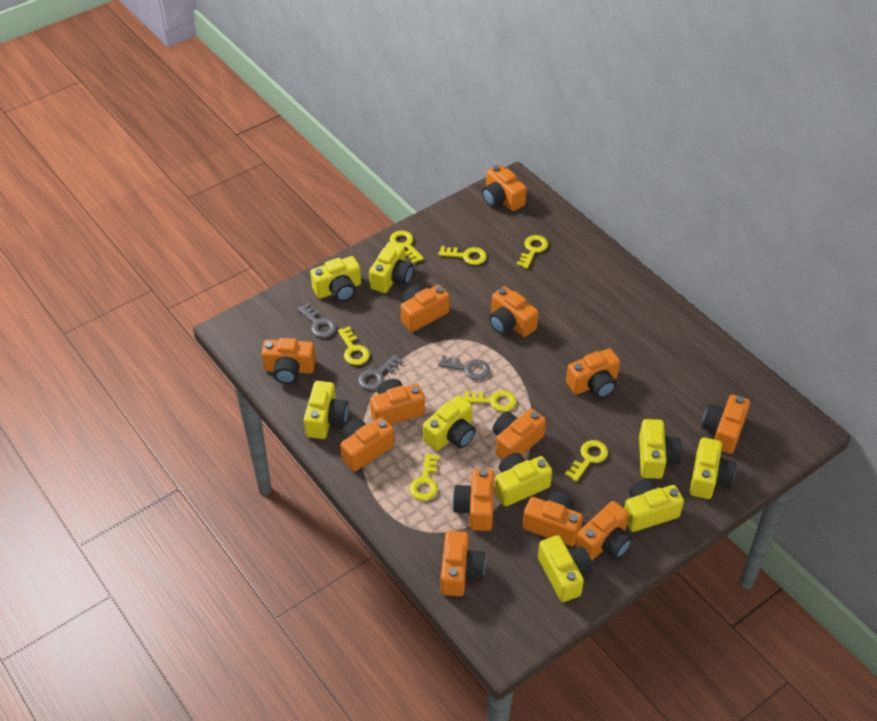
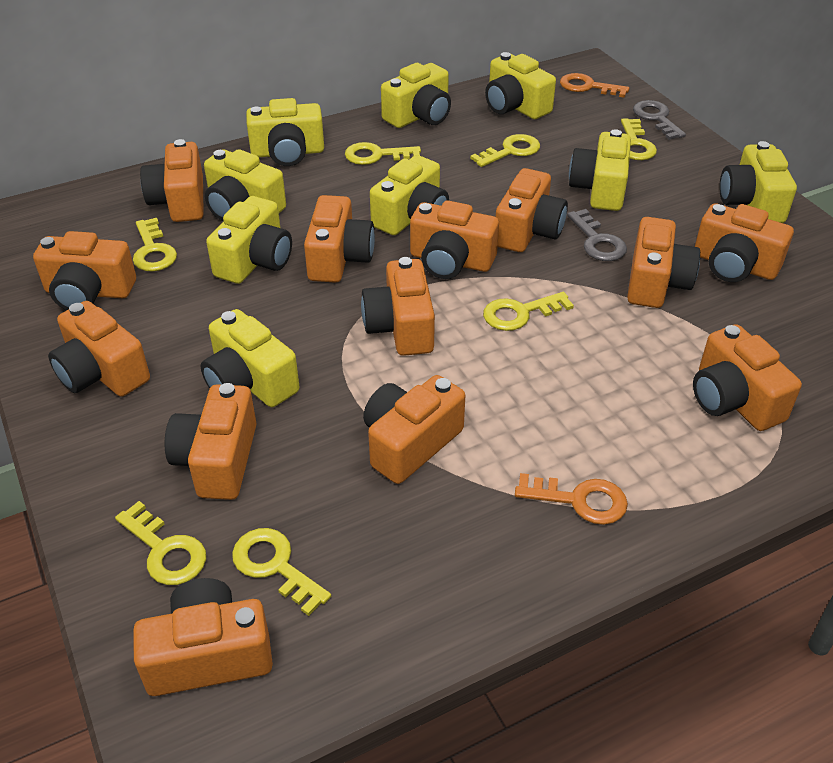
grey key: [298,303,336,338] [358,355,403,390] [438,355,490,380] = 3 -> [567,209,627,261] [633,100,686,140] = 2
orange key: none = 0 -> [515,473,628,525] [560,73,629,98] = 2

